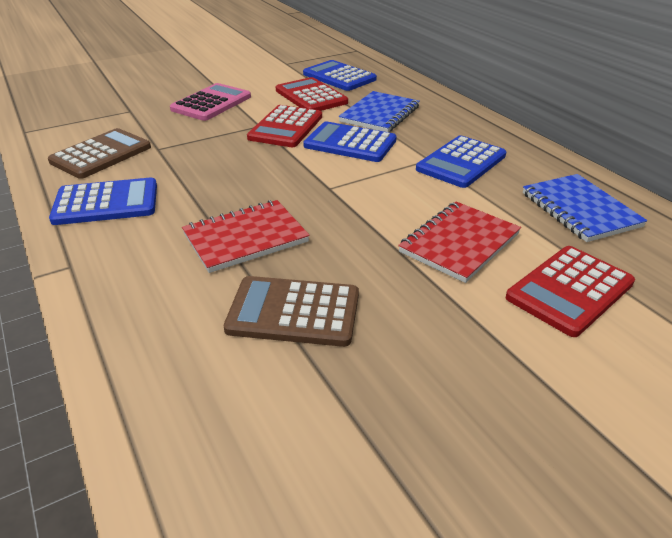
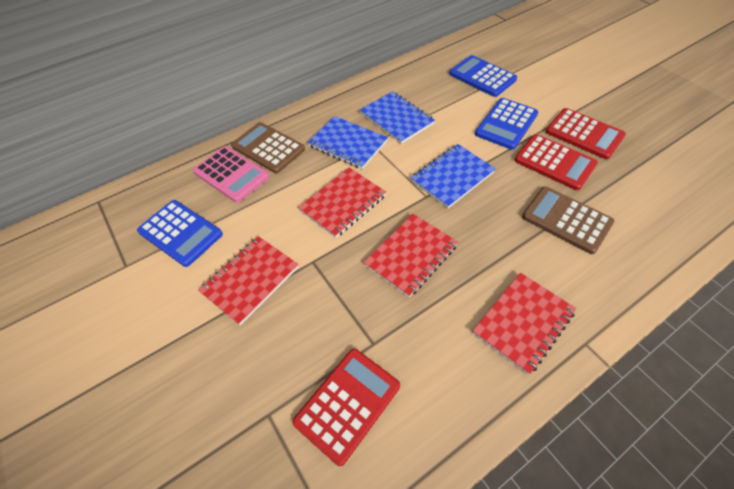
blue calculator: [49,178,157,225] [303,60,377,91] [303,121,397,162] [416,135,506,188] = 4 -> [137,200,223,267] [449,55,517,97] [475,98,538,150] = 3
blue notebook: [339,91,420,132] [523,174,648,242] = 2 -> [308,116,388,169] [360,91,435,144] [411,144,496,208] = 3
red notebook: [182,200,310,273] [398,202,521,283] = 2 -> [198,236,299,325] [298,168,386,238] [364,214,458,297] [472,273,576,375] = 4

